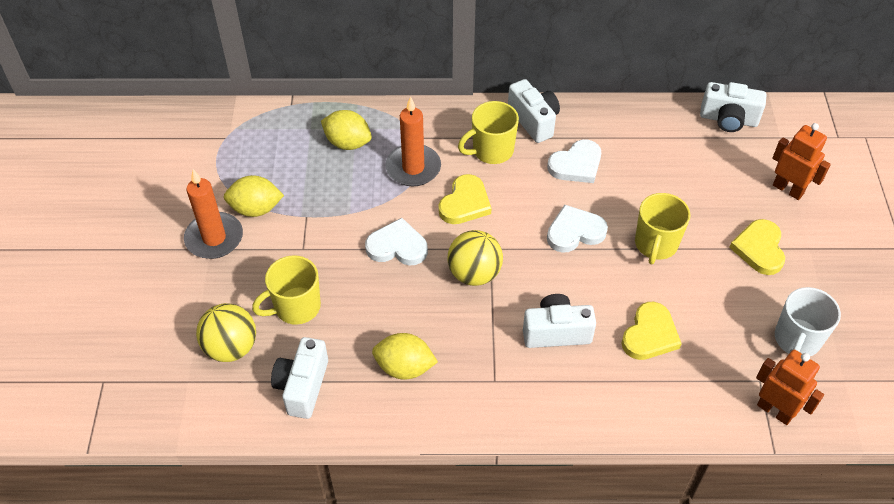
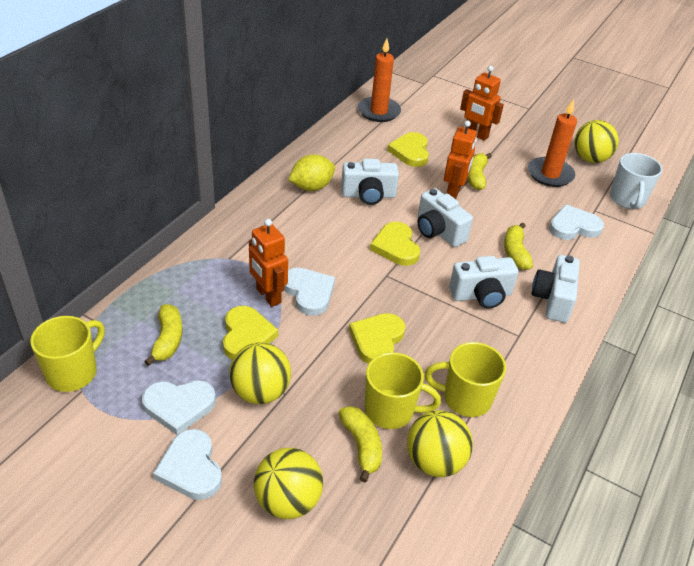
orange robot: [756,350,824,425] [772,123,831,200] = 2 -> [249,219,288,307] [444,120,477,199] [460,66,504,141] = 3
white heart: [365,218,428,265] [547,139,601,183] [547,205,608,253] = 3 -> [142,380,216,435] [153,429,222,500] [284,268,335,316] [549,204,604,240] = 4
yellow ball: [196,303,256,362] [447,230,503,286] = 2 -> [229,342,291,404] [254,448,323,519] [407,410,473,477] [574,120,619,163] = 4
yellow banana: none = 0 -> [144,304,183,366] [338,406,382,483] [467,153,492,190] [504,223,533,270] = 4
yellow heart: [439,174,492,224] [622,302,682,360] [729,219,785,275] = 3 -> [223,306,278,360] [349,313,405,364] [370,222,420,266] [387,132,429,167] = 4
yellow lemon: [224,175,284,217] [321,110,372,150] [372,333,438,380] = 3 -> [288,154,335,191] = 1

